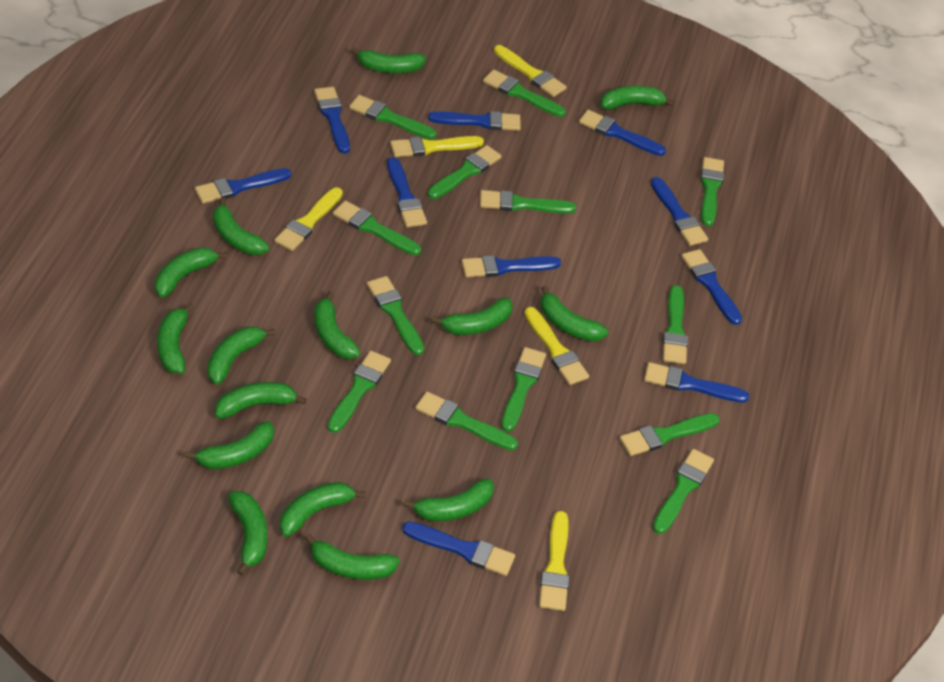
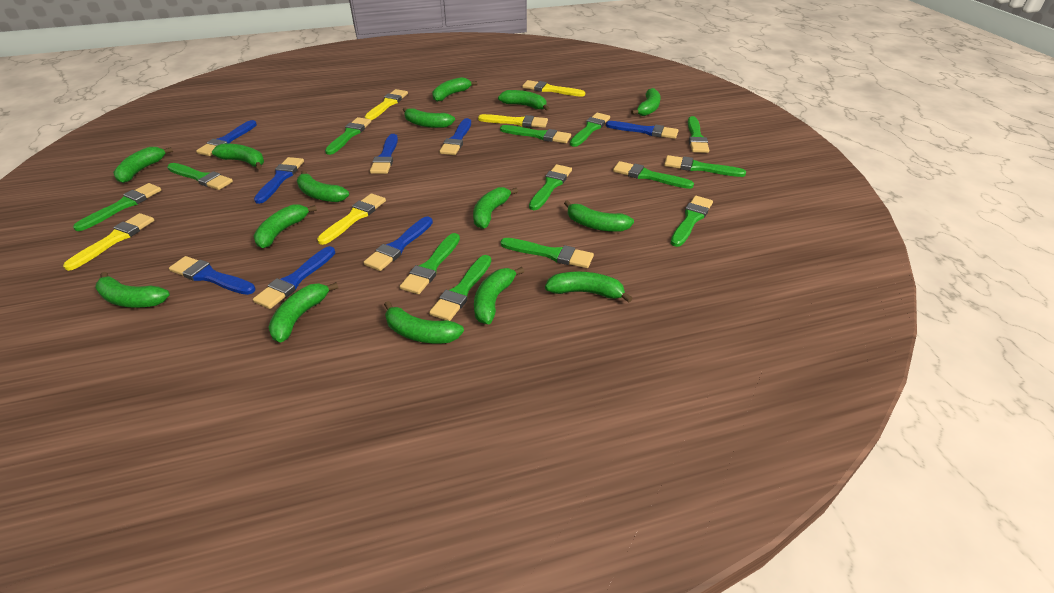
blue brush: [195,168,291,204] [314,87,350,154] [387,157,427,228] [402,521,515,576] [428,111,521,131] [462,255,561,277] [579,110,666,156] [644,362,749,403] [651,177,708,246] [681,249,742,325] = 10 -> [169,256,255,295] [196,120,257,156] [253,246,335,309] [254,157,304,204] [364,216,433,271] [370,134,398,174] [439,118,471,155] [606,121,679,139] = 8

